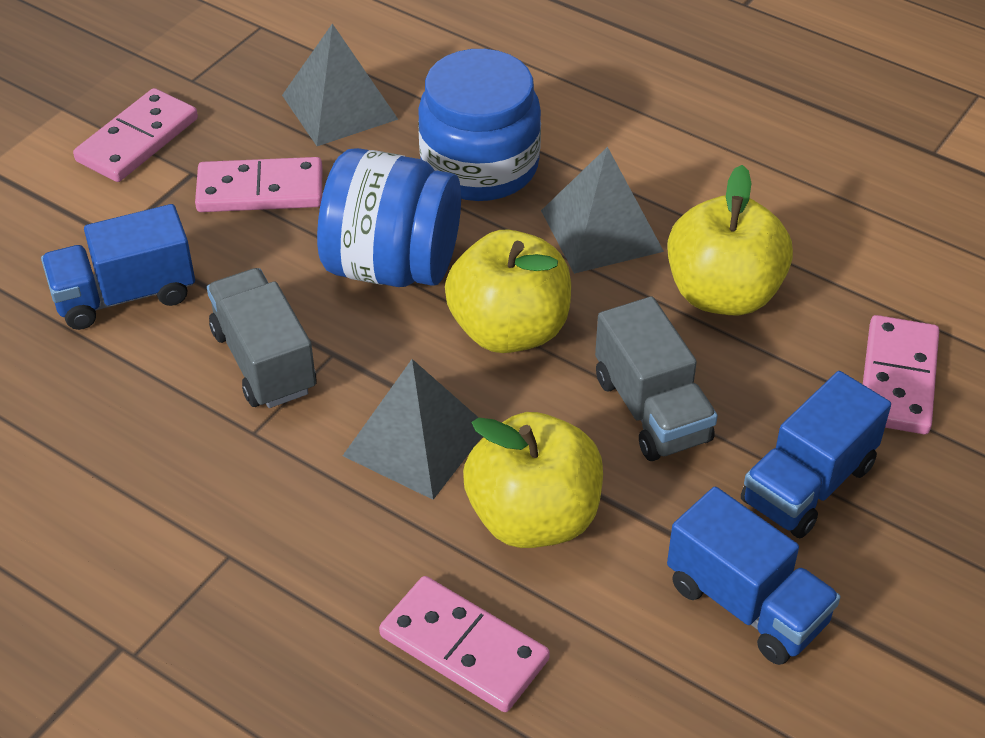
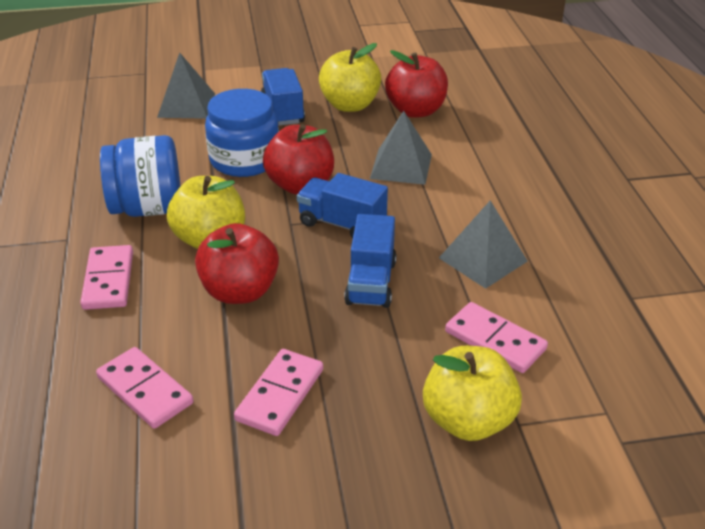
grey truck: [207,268,316,408] [595,296,718,461] = 2 -> none = 0
red apple: none = 0 -> [195,223,279,304] [263,124,334,195] [385,50,448,118] = 3

